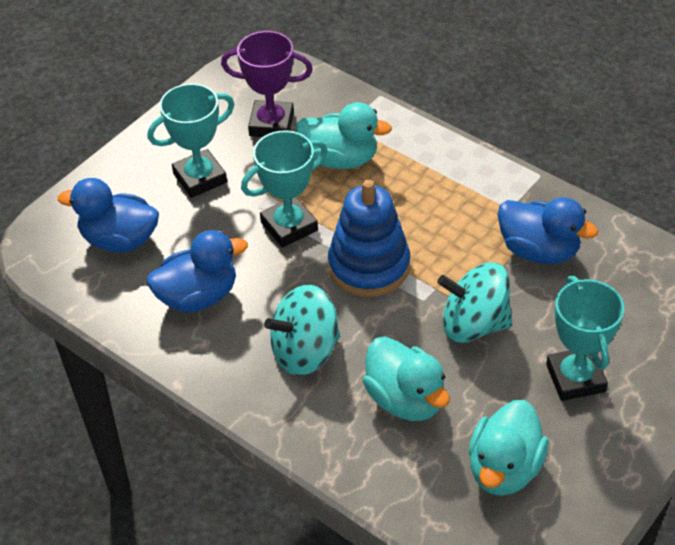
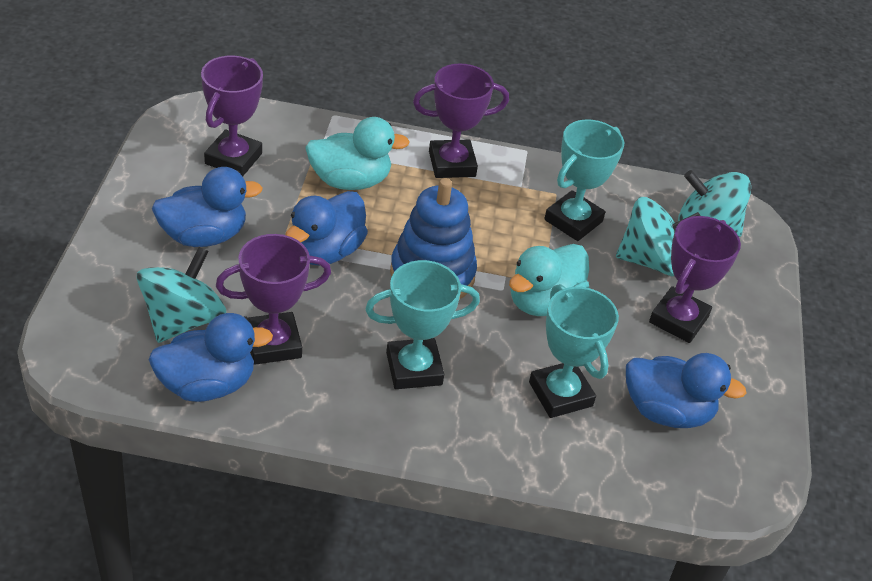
blue duck: [58,178,159,253] [147,230,248,312] [497,198,598,264] = 3 -> [149,313,273,402] [152,167,263,247] [286,191,368,266] [626,353,747,428] = 4
purple trophy: [221,31,313,137] = 1 -> [201,56,263,177] [216,234,331,365] [413,63,509,178] [649,216,741,343] = 4
turquoise duck: [296,102,392,169] [363,337,450,421] [468,400,549,496] = 3 -> [305,117,410,190] [509,244,589,316] = 2
turquoise spinning top: [264,285,340,376] [437,263,512,343] = 2 -> [137,247,226,343] [616,197,701,276] [678,170,751,237] = 3

